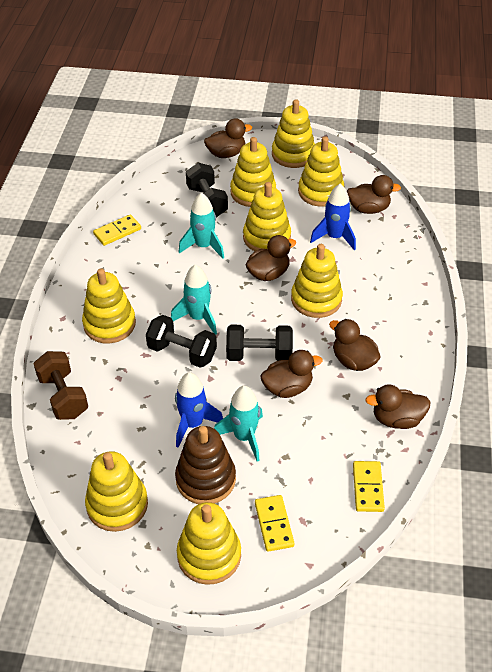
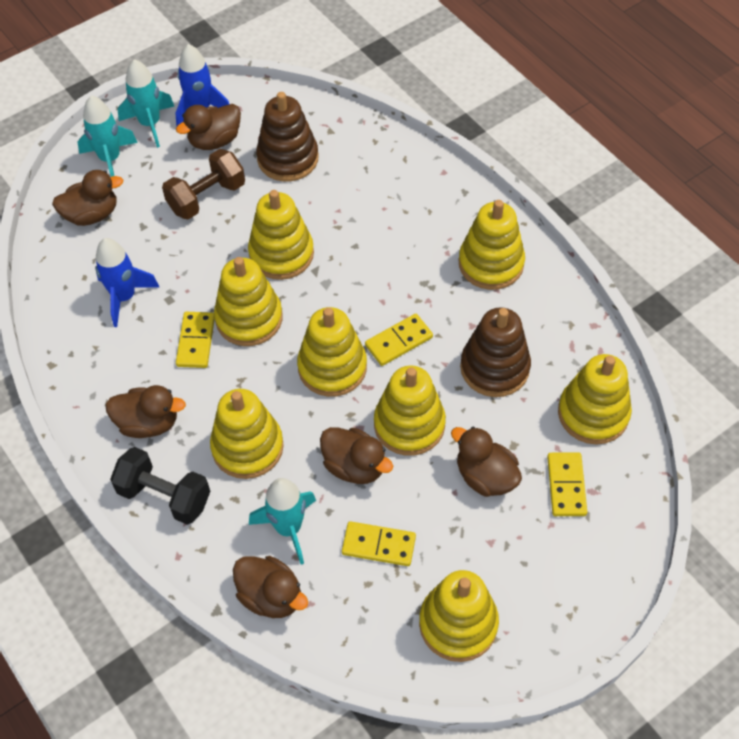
black dumbbell: [146,315,217,368] [186,163,228,217] [226,325,293,361] = 3 -> [110,447,210,524] = 1
brown stacking toy: [175,426,236,504] = 1 -> [256,92,319,181] [460,307,531,397] = 2
yellow domino: [93,214,141,246] [255,495,294,552] [353,461,385,512] = 3 -> [176,312,215,368] [342,521,416,566] [365,314,433,366] [547,452,587,516] = 4

